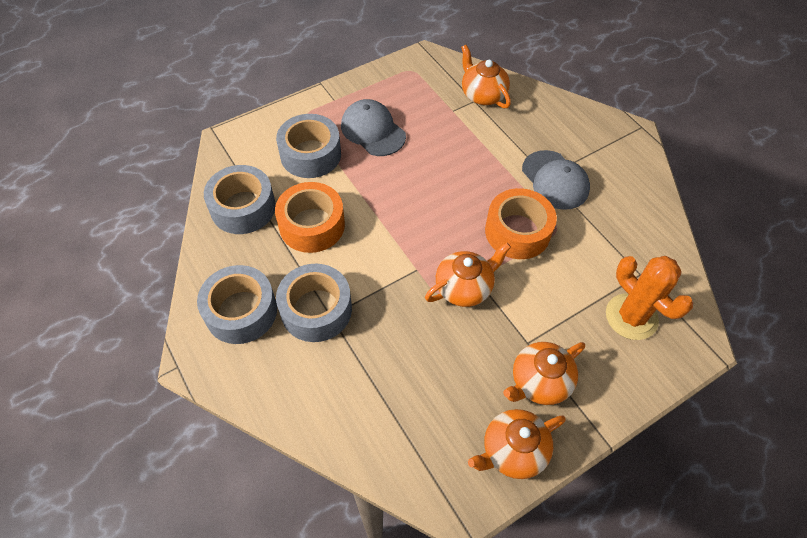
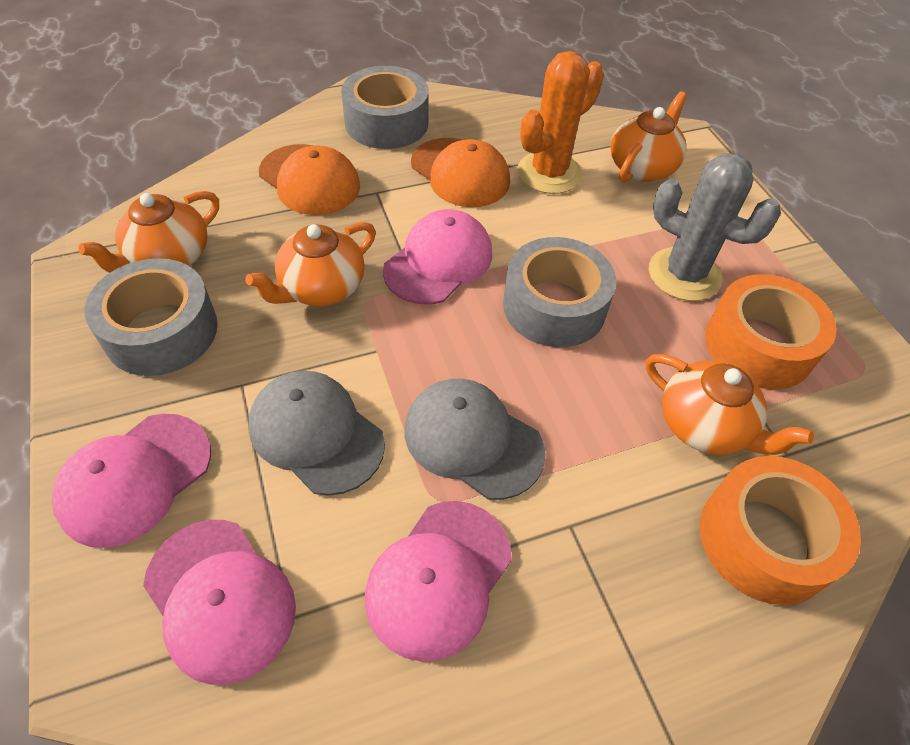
grey cactus: none = 0 -> [649,153,781,301] = 1
grey tape: [197,265,277,344] [204,165,276,234] [276,114,341,178] [276,264,352,342] = 4 -> [85,258,218,376] [341,66,429,149] [503,237,616,347] = 3
orange cap: none = 0 -> [259,144,360,215] [411,138,510,207] = 2
pink cap: none = 0 -> [52,414,211,548] [143,520,296,685] [365,501,512,662] [383,209,492,304] = 4

